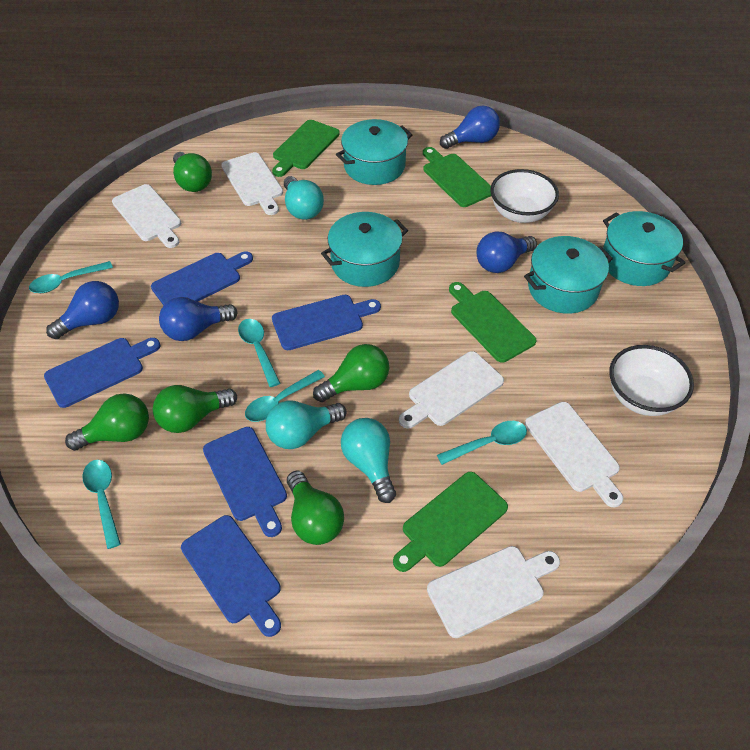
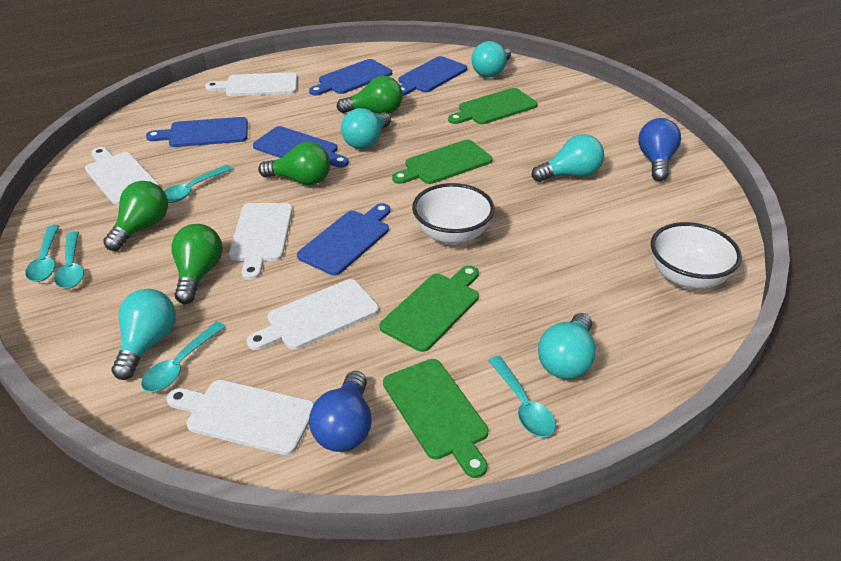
blue light bulb: [46,281,119,339] [159,297,238,341] [440,106,500,149] [476,231,537,273] = 4 -> [309,371,372,452] [638,118,681,181] = 2
green light bulb: [65,393,149,451] [153,385,237,433] [173,152,212,192] [287,471,344,545] [313,344,389,402] = 5 -> [103,181,168,251] [171,224,223,304] [258,142,330,185] [337,76,403,114] = 4
turquoise light bulb: [266,401,347,449] [284,176,324,220] [341,418,396,503] = 3 -> [112,289,176,380] [341,108,391,149] [472,41,511,78] [532,134,604,182] [538,313,596,379] = 5
turquoise pot: [321,212,408,287] [336,119,412,185] [524,236,613,314] [603,211,685,286] = 4 -> none = 0

